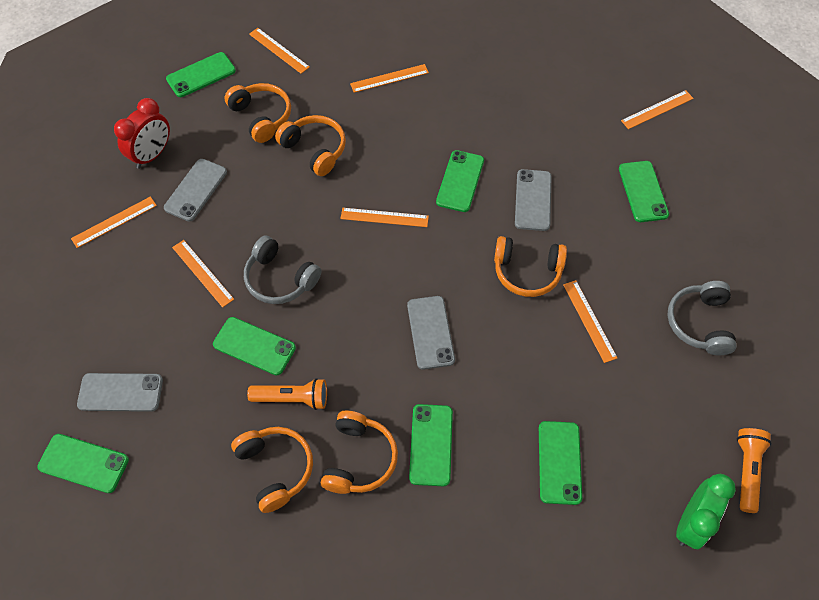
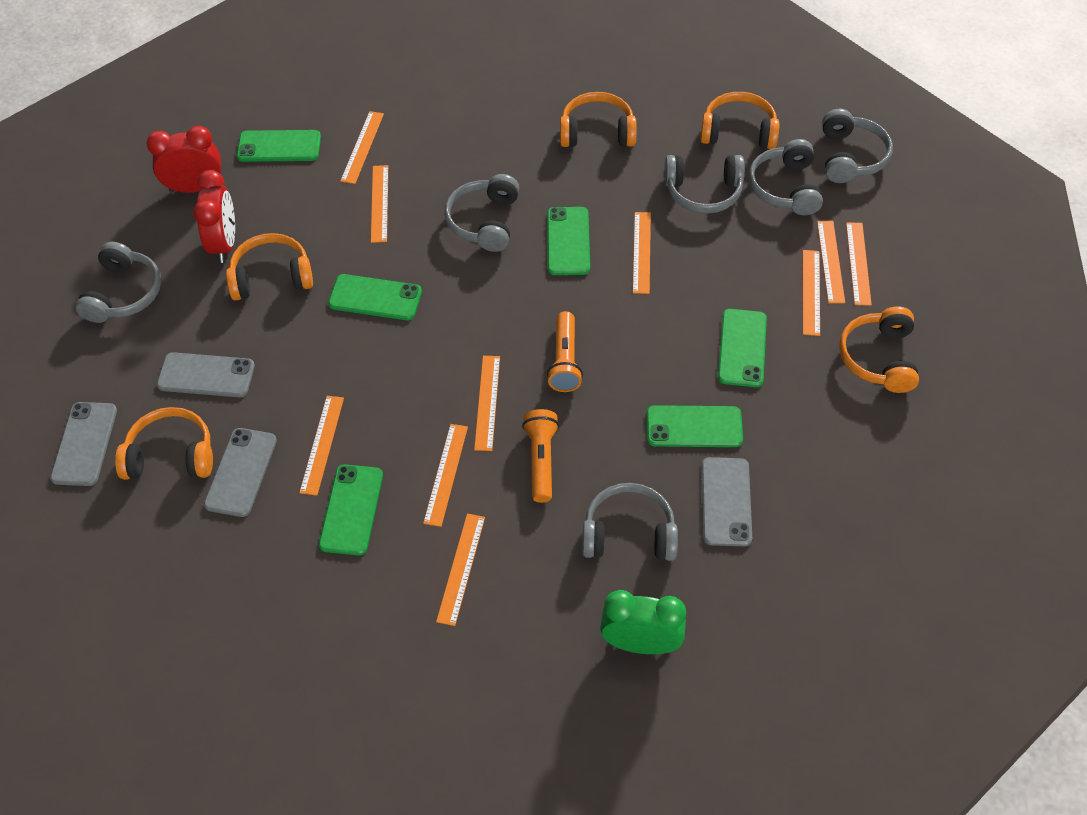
green phone: [37,434,129,493] [166,52,236,97] [213,317,296,376] [409,404,453,487] [436,150,484,212] [539,421,582,505] [619,161,669,222] = 7 -> [237,130,321,162] [319,464,383,555] [328,274,422,320] [547,207,590,275] [647,405,743,447] [718,309,767,387] = 6
grey headphones: [244,236,321,304] [667,281,737,355] = 2 -> [75,242,161,323] [445,174,519,252] [582,483,678,561] [664,155,745,214] [749,139,823,215] [822,109,893,183] = 6
orange ruler: [71,196,157,248] [172,240,234,308] [249,28,310,74] [340,208,429,227] [350,64,429,93] [563,280,617,363] [621,90,694,129] = 7 -> [299,396,344,496] [340,111,384,184] [371,165,388,243] [423,424,468,527] [436,514,485,626] [474,356,500,451] [633,212,651,294] [803,250,820,336] [817,221,845,303] [846,222,872,306] = 10
red clock: [114,98,170,169] = 1 -> [146,126,221,193] [193,170,235,263] = 2

